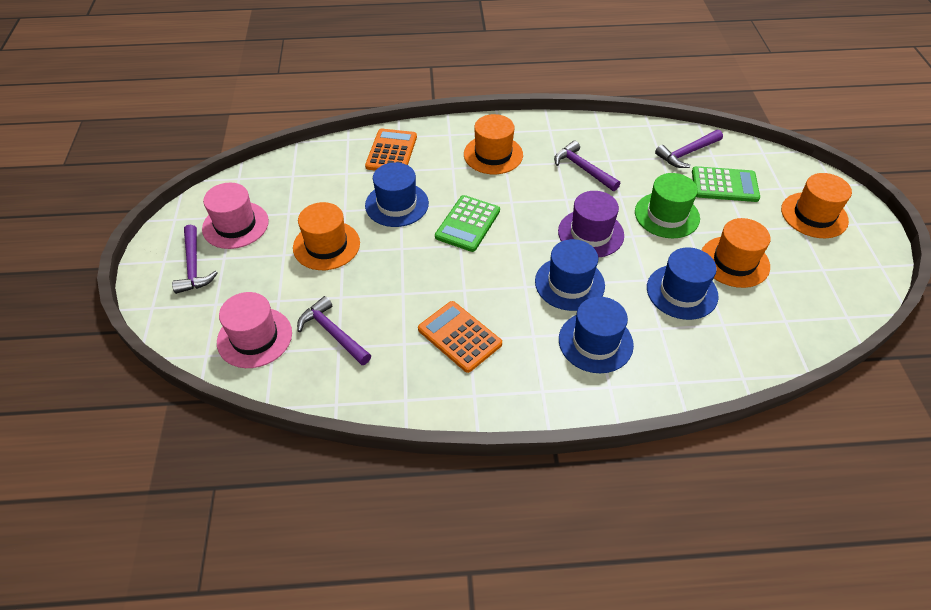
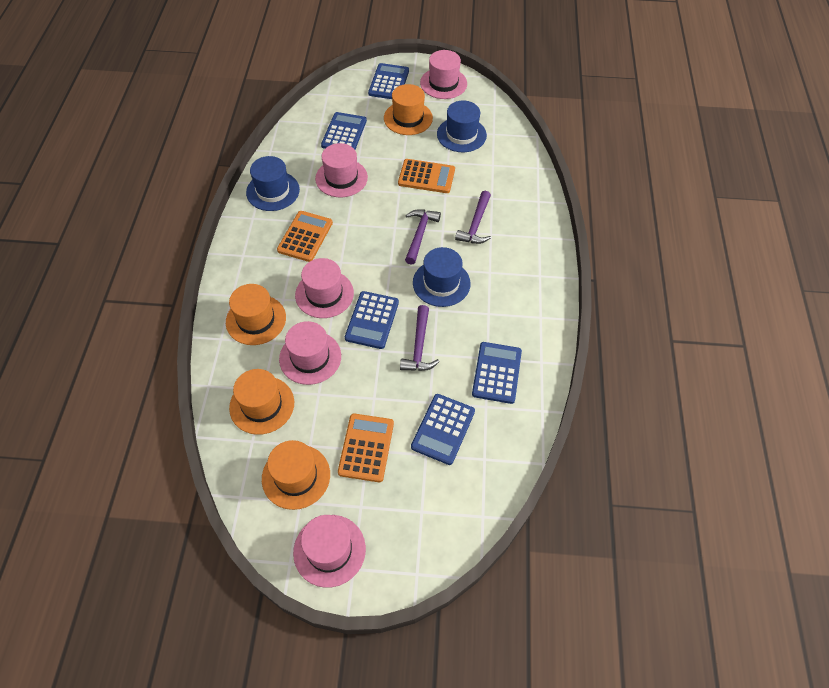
blue calculator: none = 0 -> [321,112,367,149] [345,291,399,349] [368,63,409,99] [411,394,475,465] [472,342,522,404] = 5
blue hat: [365,162,429,227] [535,239,605,311] [559,297,634,373] [647,247,719,320] = 4 -> [246,156,300,211] [413,247,471,307] [437,101,487,152] = 3
green calculator: [435,195,500,252] [692,166,760,202] = 2 -> none = 0
green hat: [635,173,700,238] = 1 -> none = 0
orange calculator: [365,129,417,171] [418,301,502,373] = 2 -> [277,211,333,262] [338,414,394,482] [398,159,455,193] = 3
pink hat: [202,183,269,249] [217,292,292,368] = 2 -> [279,321,341,385] [293,515,366,588] [295,258,354,318] [315,143,368,197] [420,50,467,99] = 5
purple hammer: [172,225,218,294] [297,296,371,365] [554,141,620,191] [655,130,723,168] = 4 -> [400,305,439,371] [405,209,441,265] [455,191,491,244] = 3
purple hat: [558,191,624,258] = 1 -> none = 0

